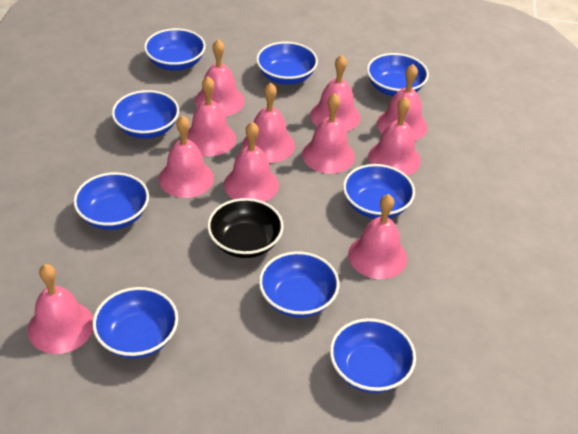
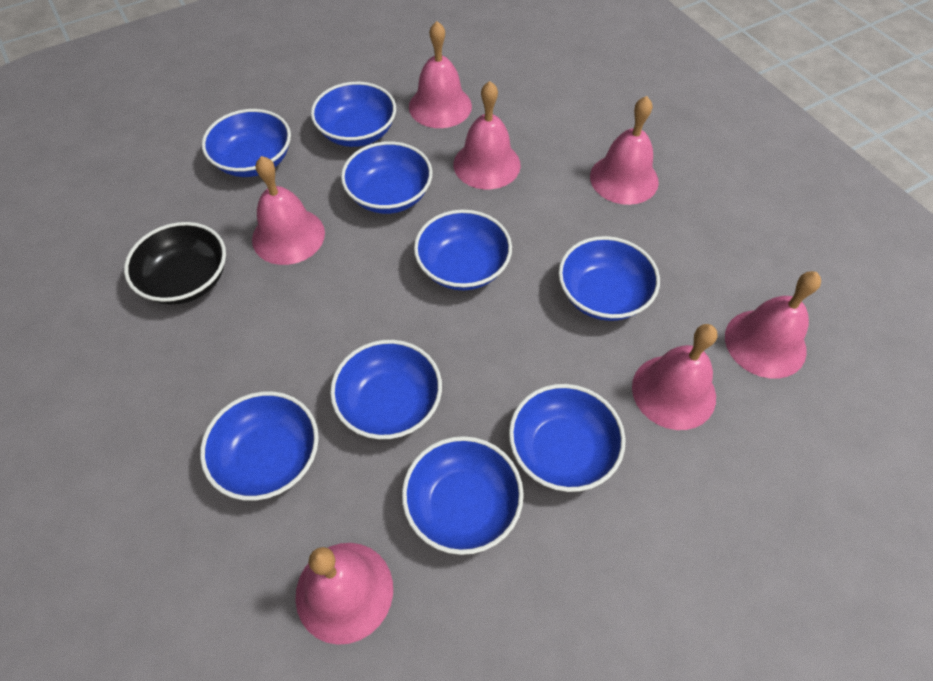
pink bell: [28,264,93,354] [159,115,214,198] [187,76,236,156] [195,39,245,117] [224,122,279,202] [243,83,295,163] [302,93,355,174] [310,55,360,132] [348,194,407,279] [368,97,421,176] [377,64,427,141] = 11 -> [252,156,325,265] [295,543,393,645] [409,21,472,128] [454,81,521,189] [590,96,659,205] [632,324,717,430] [725,271,821,379] = 7

